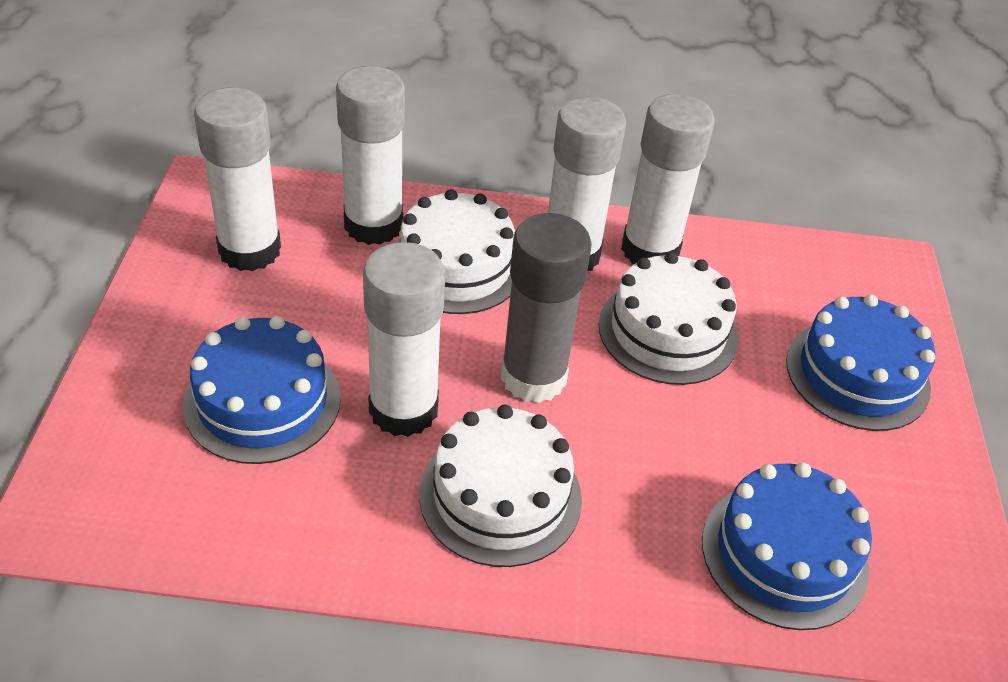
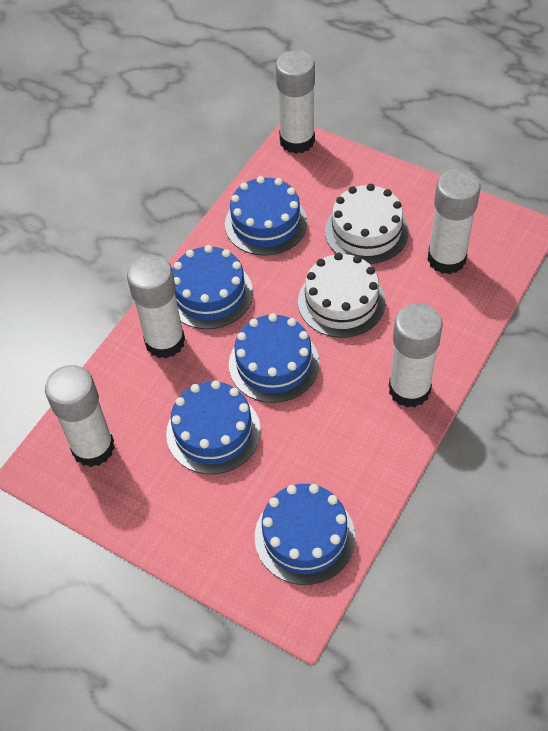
blue cake: [183,316,341,464] [702,462,872,630] [786,294,935,431] = 3 -> [166,380,261,474] [172,245,253,329] [225,176,307,256] [229,313,319,403] [255,484,356,585] = 5
grey glue stick: [501,213,592,403] = 1 -> none = 0
white cake: [397,189,515,314] [419,405,582,567] [599,252,738,385] = 3 -> [298,253,386,338] [325,184,409,264] = 2

